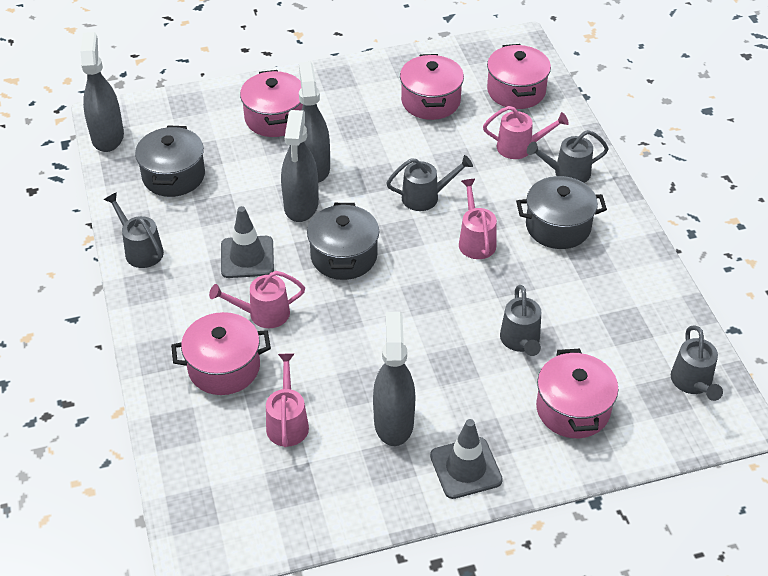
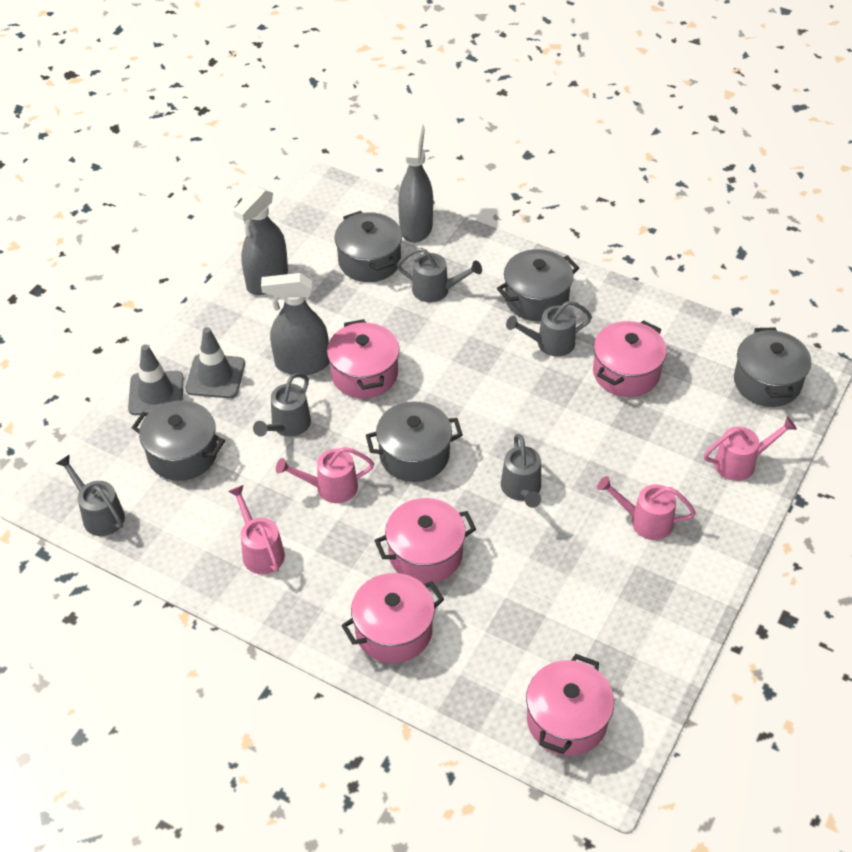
grey pot: [135,125,205,197] [307,203,379,280] [516,176,607,249] = 3 -> [132,400,225,481] [335,211,402,282] [366,401,463,482] [497,249,579,321] [734,327,811,407] = 5
grey spray bottle: [80,32,124,152] [281,110,319,222] [299,62,330,183] [373,312,416,446] = 4 -> [233,186,288,295] [261,273,329,375] [398,123,433,243] = 3

